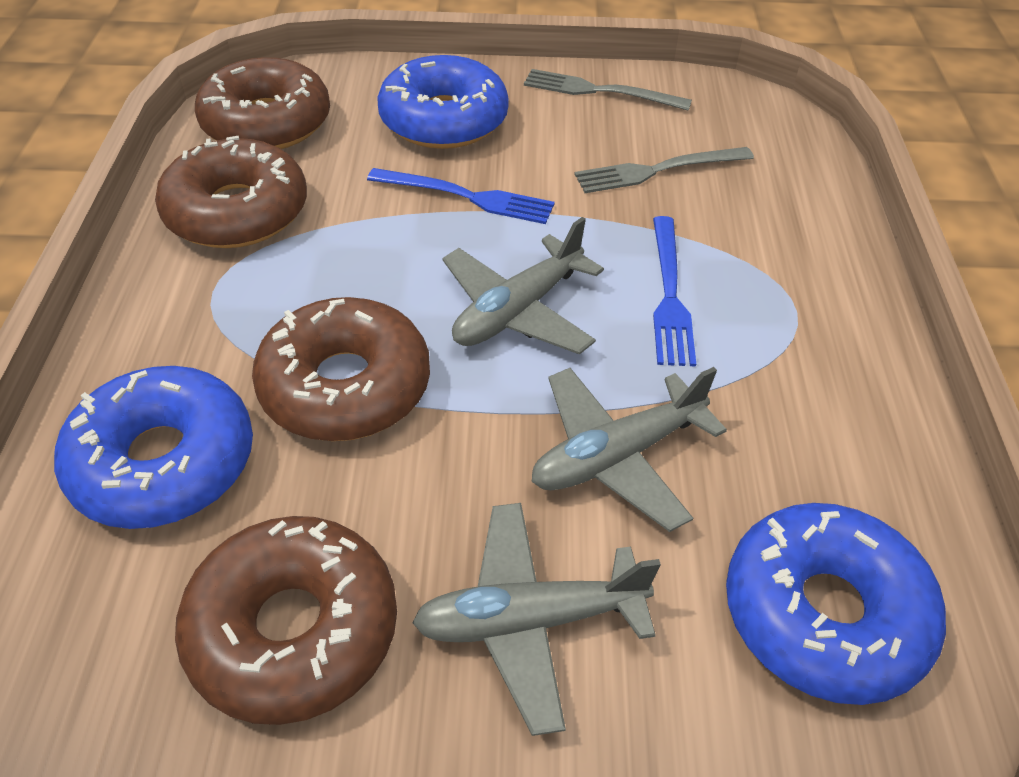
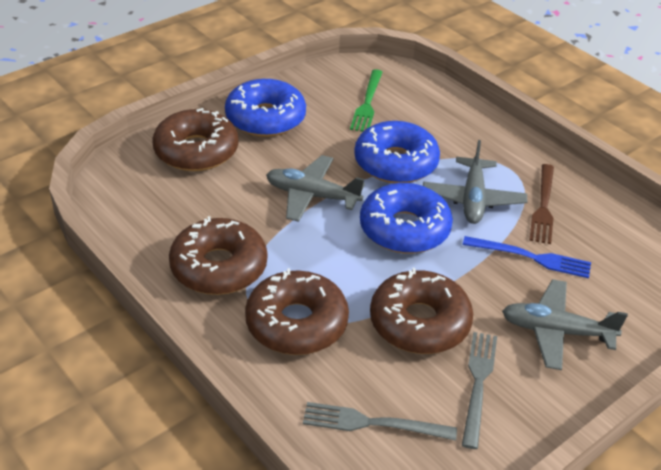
blue fork: [367,168,555,224] [653,216,696,367] = 2 -> [463,236,591,278] = 1
brown fork: none = 0 -> [529,164,554,244] = 1
green fork: none = 0 -> [350,69,383,132] = 1

